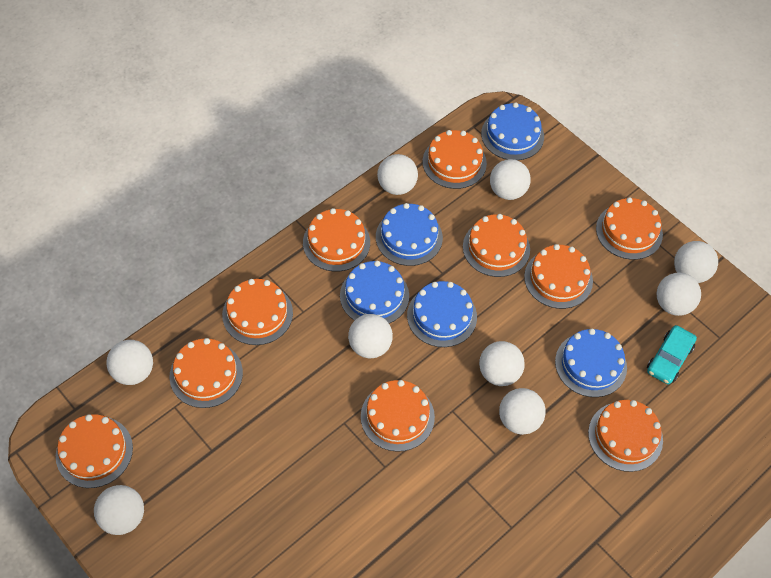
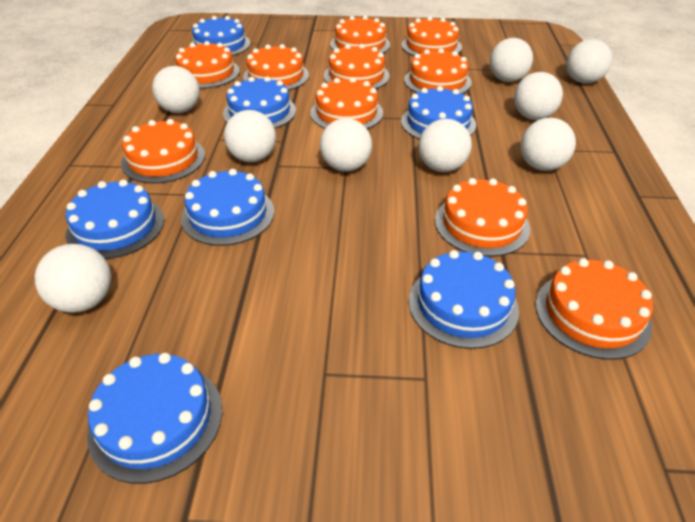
blue cake: [340,261,409,324] [376,203,443,266] [407,281,477,347] [481,102,544,160] [555,329,627,397] = 5 -> [66,180,164,259] [87,353,222,484] [181,169,274,246] [191,16,251,56] [223,76,296,128] [401,86,476,139] [409,250,519,349] = 7
turquoise car: [647,325,697,384] = 1 -> none = 0

